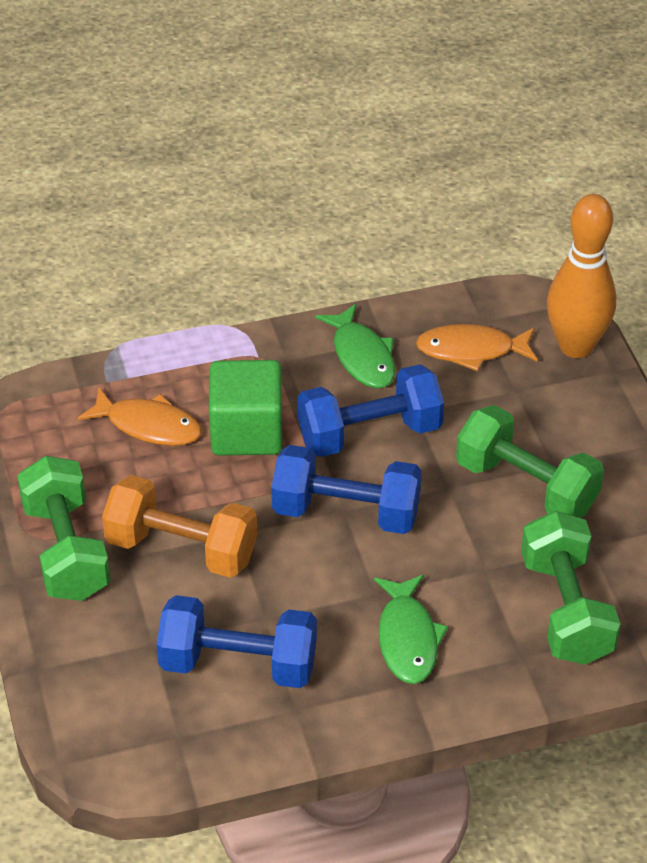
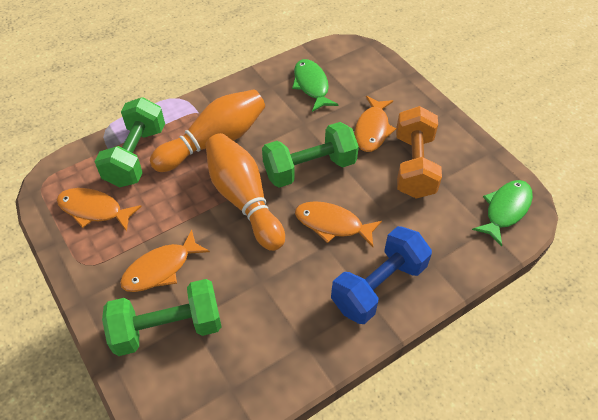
blue dumbbell: [157,595,317,688] [271,445,422,534] [297,364,444,457] = 3 -> [331,226,432,324] = 1
green cube: [209,360,283,456] = 1 -> none = 0
orange bowling pin: [547,194,616,358] = 1 -> [150,89,265,172] [205,133,285,251] = 2
orange fish: [78,387,202,446] [416,324,538,371] = 2 -> [57,188,142,232] [120,229,210,292] [295,201,382,247] [355,96,396,152] = 4

